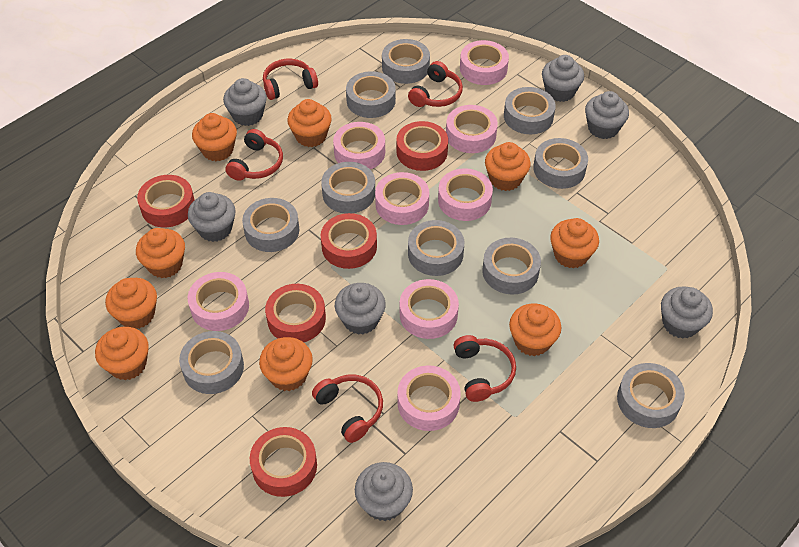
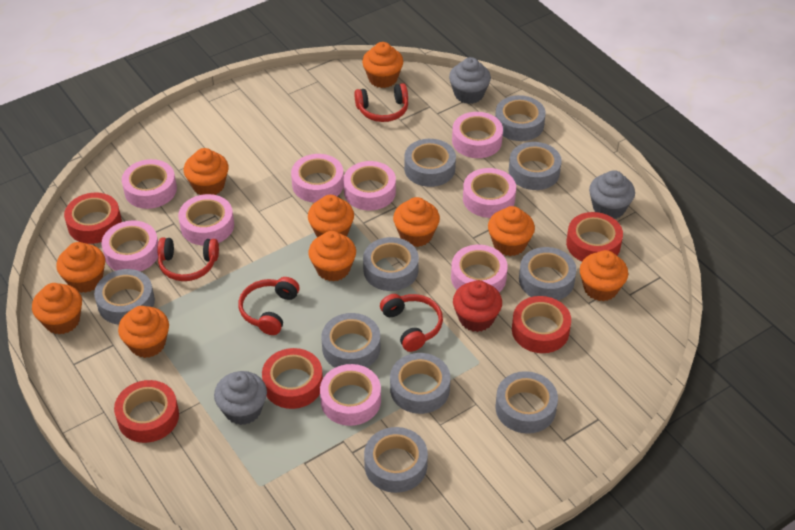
grey cupcake: [188,192,236,242] [223,78,267,126] [335,283,386,335] [355,462,413,521] [542,55,584,102] [585,91,629,139] [661,286,713,339] = 7 -> [214,371,267,425] [449,57,491,104] [589,170,635,219] = 3
orange cupcake: [95,327,149,380] [105,278,157,329] [136,228,185,278] [192,113,237,161] [259,337,313,391] [287,99,332,147] [485,142,531,191] [509,303,562,356] [550,218,599,269] = 9 -> [32,283,82,334] [56,242,105,293] [118,306,169,358] [184,148,229,195] [308,195,354,237] [309,231,356,282] [362,42,403,88] [393,197,440,247] [488,206,535,256] [580,250,628,301] = 10
pink tape: [188,272,249,331] [333,122,385,169] [375,172,429,225] [397,365,461,431] [400,279,459,339] [438,168,493,221] [446,105,498,153] [460,40,509,85] = 8 -> [101,220,158,271] [122,159,177,209] [178,194,234,245] [291,154,344,203] [320,364,381,426] [343,161,396,210] [451,245,508,292] [452,112,503,158] [463,168,516,218] = 9
red cupcake: none = 0 -> [453,280,502,332] = 1
red headphones: [225,129,283,181] [263,59,318,100] [312,374,383,443] [408,61,463,107] [453,335,516,402] = 5 -> [157,237,219,281] [238,277,300,335] [354,83,408,122] [380,294,443,352] = 4

